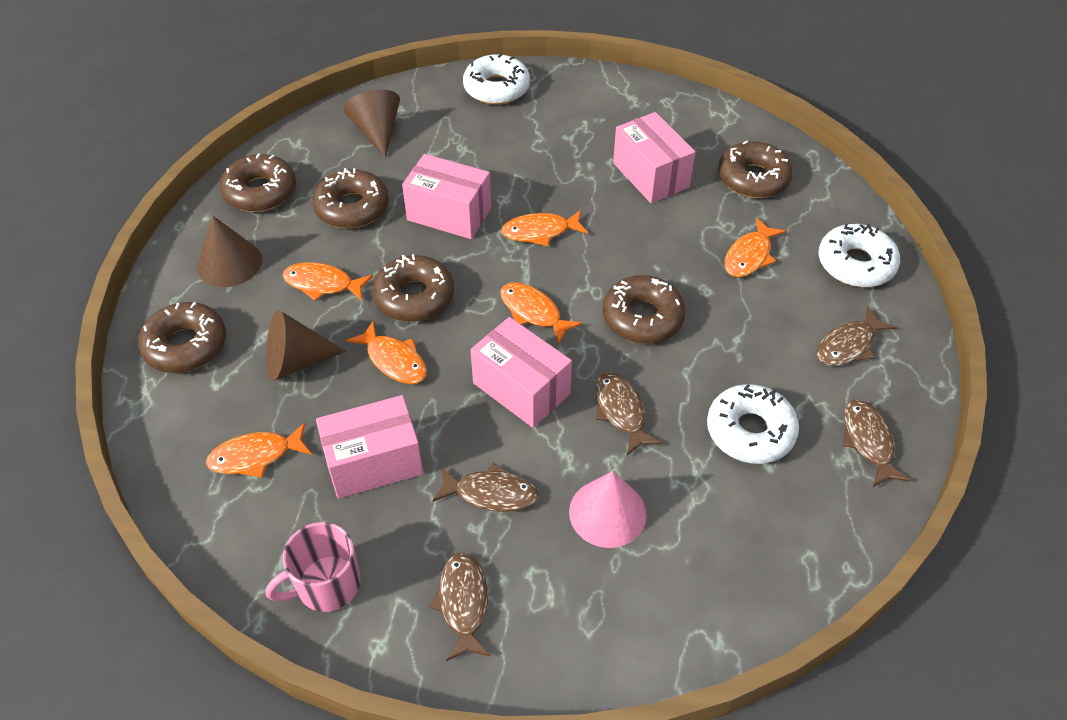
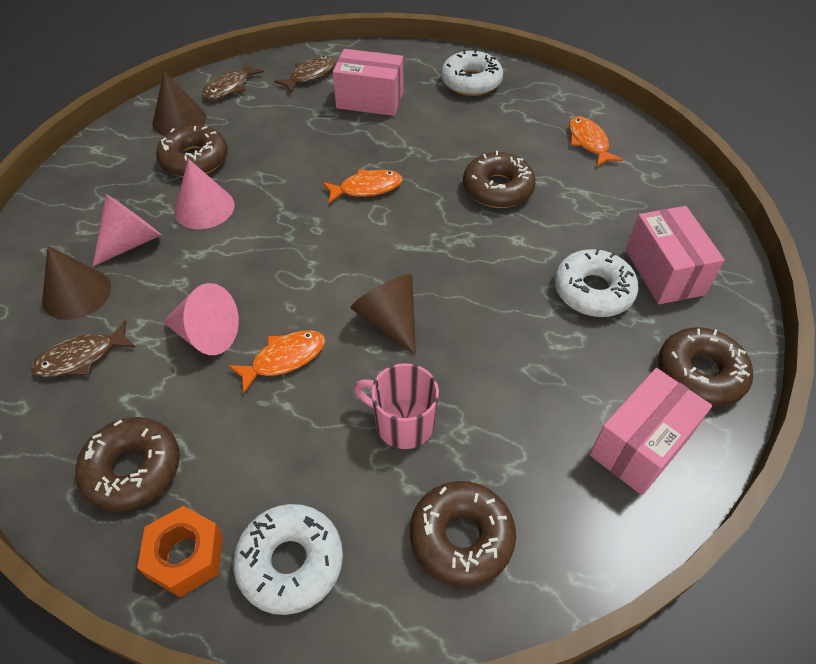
brown donut: [138,302,226,373] [220,153,296,212] [312,168,389,228] [372,254,454,322] [602,275,686,344] [718,141,793,198] = 6 -> [75,417,180,512] [156,125,228,177] [410,481,516,587] [463,151,536,208] [658,327,753,407] = 5
brown fish: [429,552,491,661] [432,463,539,512] [595,372,662,455] [817,307,896,366] [842,399,911,487] = 5 -> [31,320,135,377] [202,62,264,100] [274,56,336,93] = 3
orange fish: [206,423,312,478] [283,262,373,301] [346,321,427,384] [501,210,588,246] [501,282,582,343] [724,218,786,277] = 6 -> [228,330,325,394] [322,169,403,204] [569,117,623,167] = 3
orange nut: none = 0 -> [137,506,223,597] = 1
pink box: [316,395,423,499] [402,154,491,239] [470,317,572,428] [613,112,695,203] = 4 -> [333,49,403,116] [590,368,712,495] [626,206,725,304] = 3
pink cone: [569,471,647,548] = 1 -> [93,194,161,266] [163,283,239,355] [174,159,235,229] = 3

